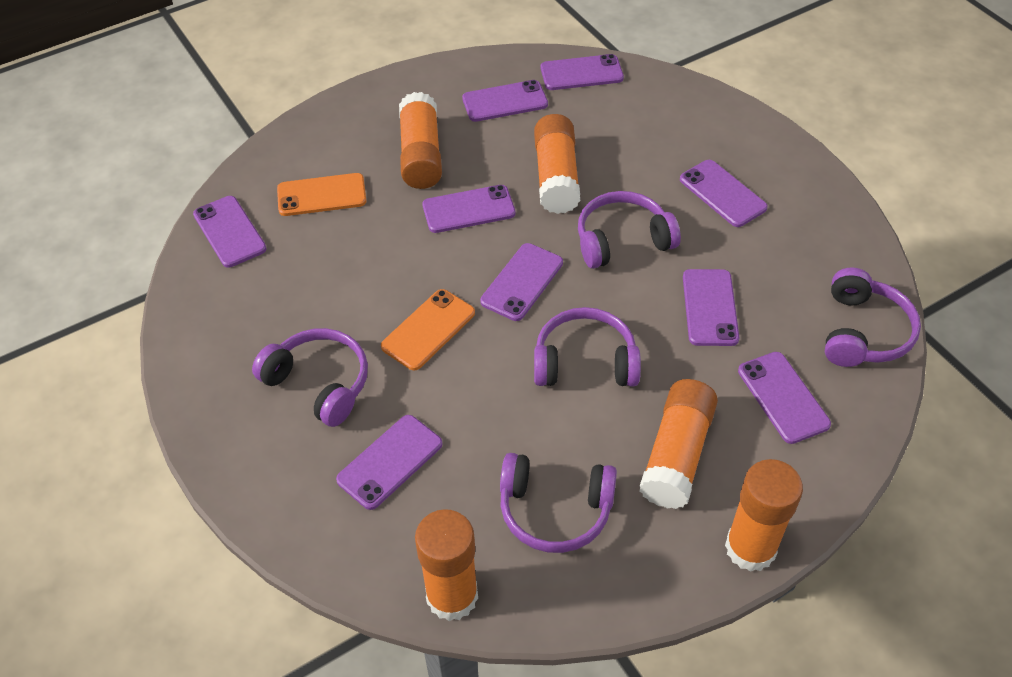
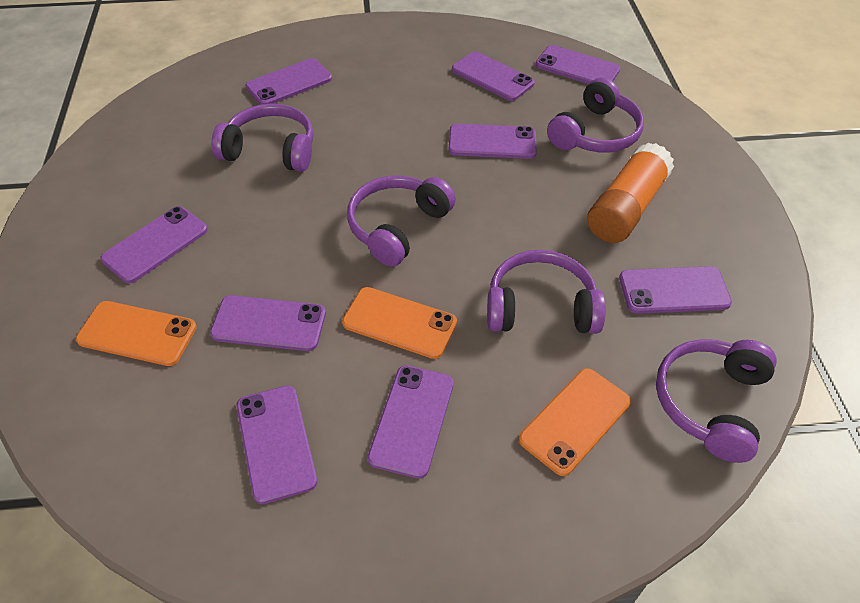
orange glue stick: [399,92,442,189] [415,509,478,621] [534,114,580,214] [639,379,718,509] [725,459,803,572] = 5 -> [587,142,674,243] = 1
orange phone: [277,173,366,216] [381,289,475,370] = 2 -> [76,301,197,366] [342,287,457,359] [519,368,631,476] = 3

